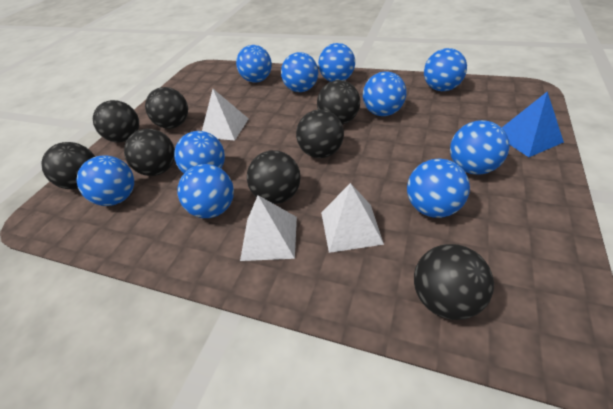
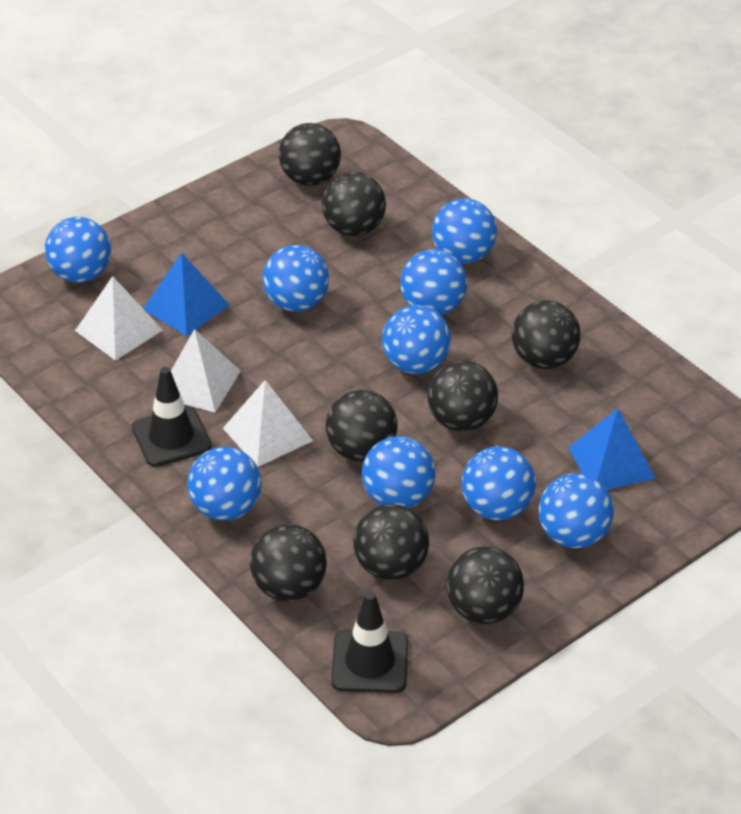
black traffic cone: none = 0 -> [132,367,212,467] [331,591,408,693] = 2
blue ball: [76,156,134,206] [174,131,225,174] [177,164,234,218] [236,45,272,83] [281,52,318,92] [318,43,355,82] [363,71,406,116] [407,159,470,218] [424,48,467,91] [450,120,509,175] = 10 -> [45,217,111,283] [187,447,262,521] [262,245,329,312] [362,436,435,508] [382,305,451,374] [400,249,467,315] [432,198,497,264] [462,446,536,520] [539,473,614,548] = 9
blue pyramid: [502,91,564,157] = 1 -> [143,253,229,336] [568,408,655,490] = 2

